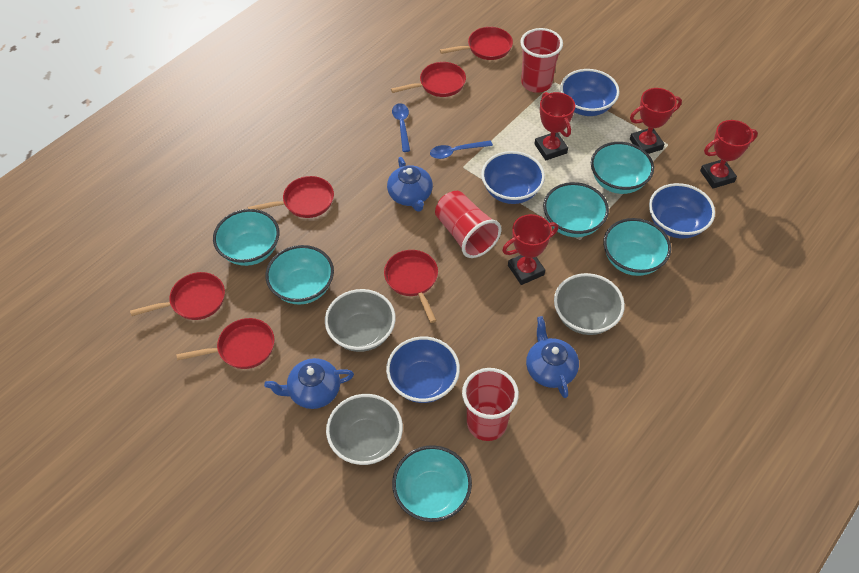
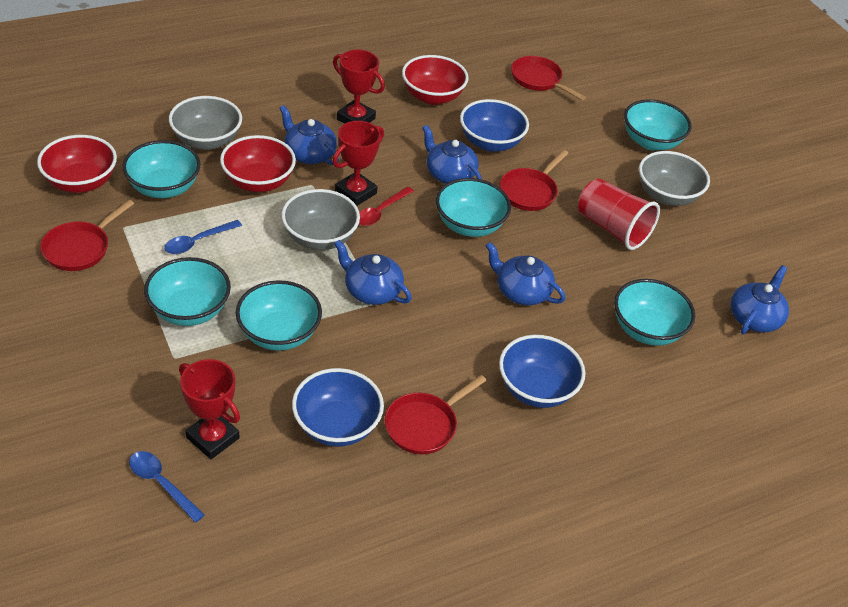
blue bowl: [386,336,460,403] [481,151,545,204] [560,69,620,116] [649,183,715,239] = 4 -> [292,368,384,447] [460,99,529,152] [499,335,585,408] = 3
blue teapot: [264,358,354,409] [387,157,433,212] [526,316,579,398] = 3 -> [279,105,339,165] [334,240,412,305] [422,125,482,184] [486,242,565,305] [730,265,789,334] = 5
red bowl: none = 0 -> [37,135,117,193] [220,135,296,192] [402,55,469,105] = 3
red cup: [435,191,501,258] [462,368,519,441] [520,28,563,93] = 3 -> [578,179,660,250] = 1
red pan: [130,272,225,320] [176,318,275,369] [248,176,334,218] [384,250,438,323] [391,62,466,97] [440,27,513,60] = 6 -> [40,200,134,271] [385,375,487,454] [500,150,568,211] [511,56,586,100] = 4
red spoon: none = 0 -> [359,186,414,226] = 1
red trophy: [502,214,558,285] [534,92,575,160] [630,88,682,154] [700,120,758,189] = 4 -> [179,359,240,459] [332,121,384,206] [333,50,385,124] = 3

